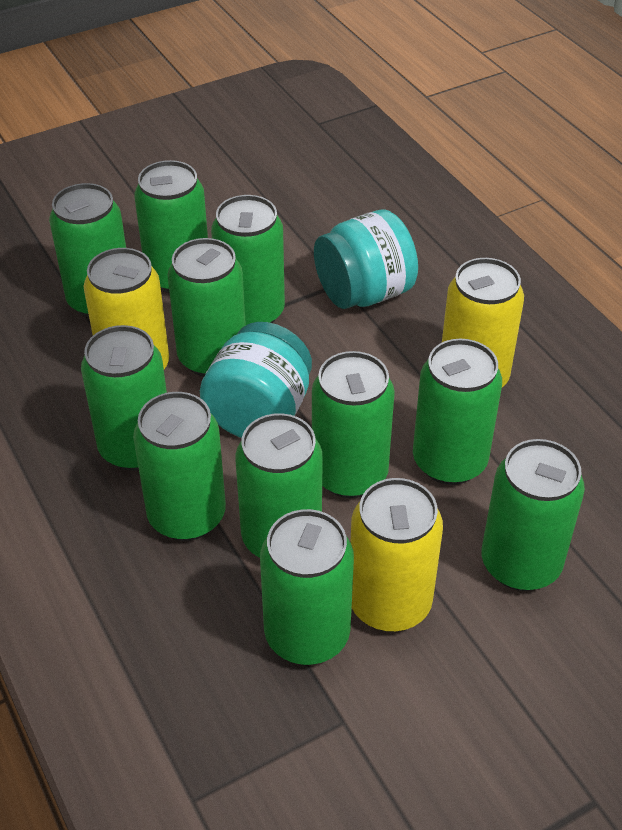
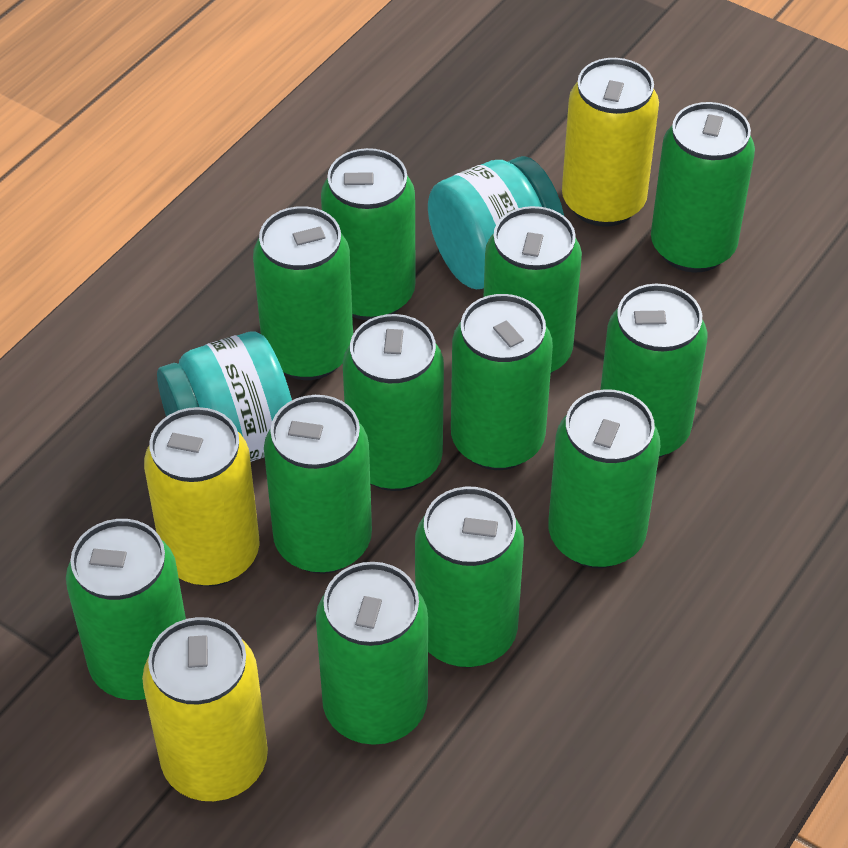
green can: [49,183,126,317] [81,325,167,471] [133,392,226,541] [134,160,208,293] [167,238,246,377] [211,195,285,325] [235,413,323,558] [260,509,354,665] [312,351,395,498] [413,339,502,485] [482,439,585,591] = 11 -> [66,519,186,700] [253,206,353,380] [264,395,372,574] [316,562,428,745] [321,148,416,320] [343,314,444,491] [415,487,524,667] [451,294,553,470] [484,206,582,373] [548,389,660,568] [600,284,707,458] [651,102,755,272] = 12

